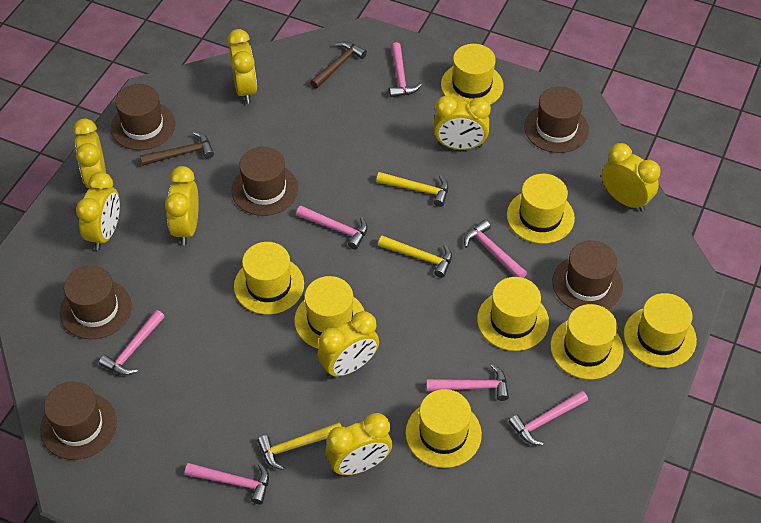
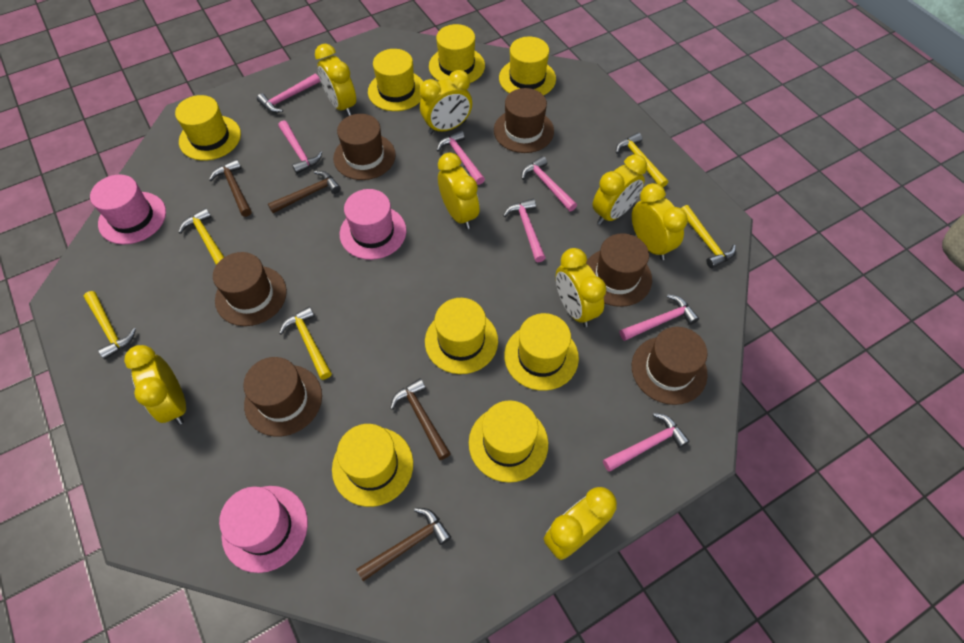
brown hammer: [140,132,214,166] [310,41,367,89] = 2 -> [209,159,252,217] [268,171,341,213] [356,508,451,581] [390,378,451,460] = 4
pink hat: none = 0 -> [90,174,166,245] [219,486,308,573] [340,189,406,260] = 3
yellow hammer: [257,422,342,470] [376,172,448,207] [378,236,452,278] = 3 -> [84,291,136,359] [178,208,224,265] [279,306,332,380] [616,133,668,187] [681,205,736,268] = 5

